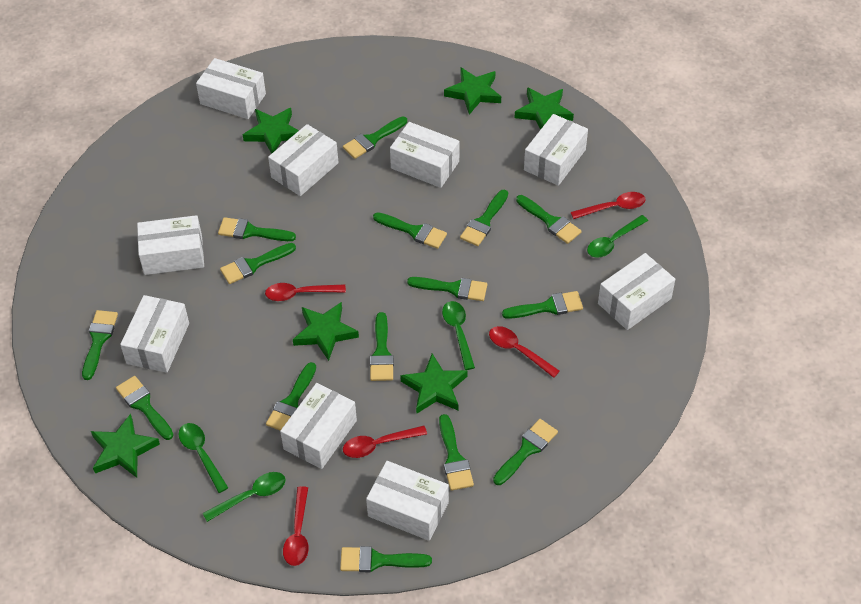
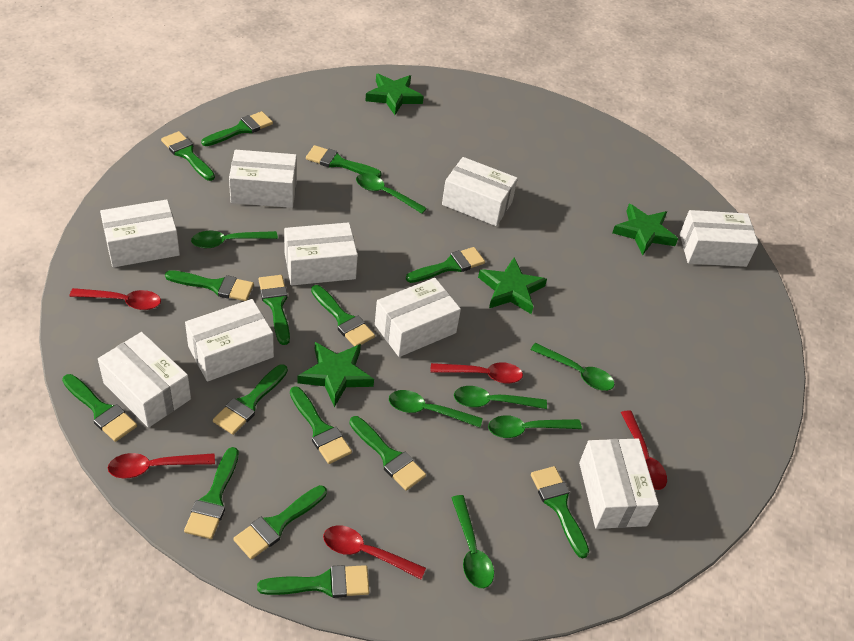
green spoon: [179,423,228,493] [202,472,286,522] [442,301,475,370] [587,215,648,258] = 4 -> [191,231,278,248] [356,173,427,214] [389,390,483,428] [451,495,494,588] [454,386,547,409] [488,415,582,438] [530,343,615,391] = 7
green star: [91,414,160,478] [243,108,299,154] [293,302,359,361] [400,354,468,414] [444,68,501,115] [515,87,574,130] = 6 -> [297,342,374,407] [365,74,424,115] [478,258,547,314] [612,204,678,256] = 4

